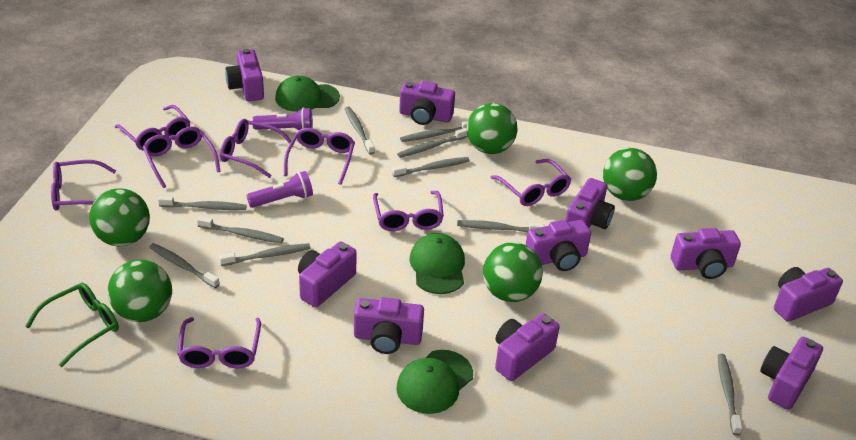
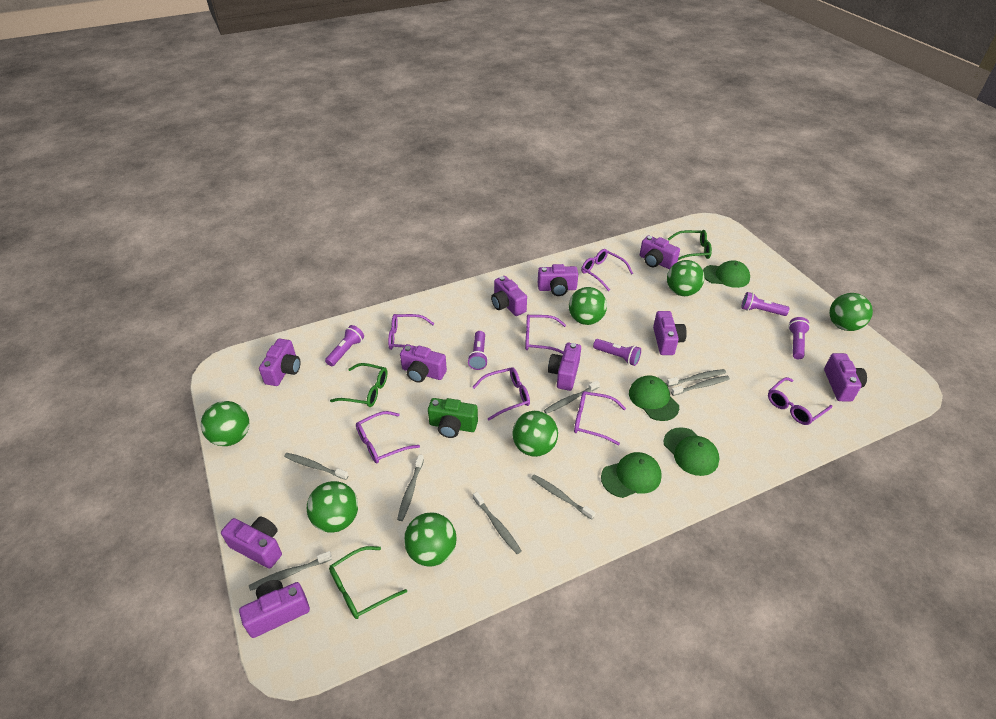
green ball: [89,188,150,246] [107,260,172,322] [467,103,518,154] [483,242,543,302] [603,148,657,201] = 5 -> [201,401,249,446] [307,481,358,533] [404,512,456,567] [512,411,558,457] [569,287,607,325] [667,260,704,296] [829,293,873,331] = 7
green camera: none = 0 -> [428,398,478,438] = 1
green cap: [275,75,340,112] [396,350,473,414] [409,233,465,294] = 3 -> [601,452,662,498] [629,375,679,421] [664,427,719,476] [703,261,750,288] = 4
green glasses: [25,283,119,367] = 1 -> [329,546,407,619] [330,363,388,407] [668,230,712,260] = 3
grey toothbrush: [149,243,220,288] [158,196,247,210] [197,216,284,243] [219,243,310,266] [345,107,375,154] [392,157,470,177] [397,128,468,158] [400,121,468,142] [457,220,544,233] [718,354,742,435] = 10 -> [249,551,332,591] [284,453,349,480] [397,455,424,521] [473,492,521,554] [531,474,596,520] [544,381,600,414] [666,369,726,387] [671,375,730,396] = 8
purple flashlight: [246,171,313,208] [252,107,313,130] = 2 -> [325,325,364,366] [467,331,488,370] [593,339,641,366] [741,292,789,316] [788,317,810,359] = 5
purple glasses: [51,160,116,211] [115,105,190,150] [143,127,220,188] [177,317,261,368] [220,119,294,178] [284,128,355,185] [373,191,444,231] [490,159,571,206] = 8 -> [356,411,420,463] [388,314,435,350] [473,367,530,420] [525,314,566,354] [574,391,626,445] [581,249,633,291] [768,377,832,425] = 7

